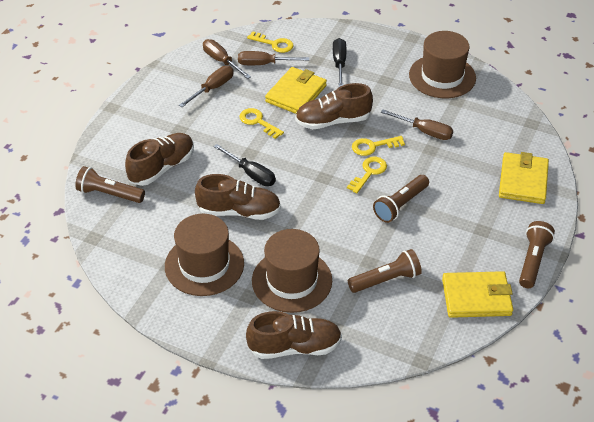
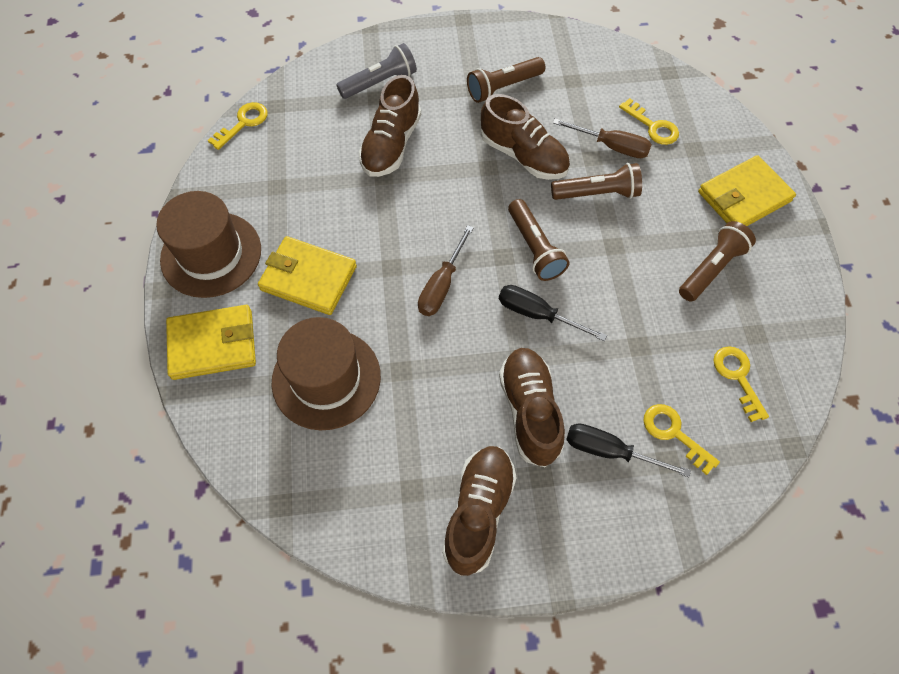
brown hat: [165,214,244,296] [252,229,332,313] [409,31,476,98] = 3 -> [156,191,261,298] [272,317,381,430] = 2
brown screwdriver: [179,66,234,107] [203,39,251,79] [238,51,309,65] [381,110,453,140] = 4 -> [418,225,474,316] [553,118,652,158] = 2
grey flashlight: none = 0 -> [336,43,417,99] = 1

